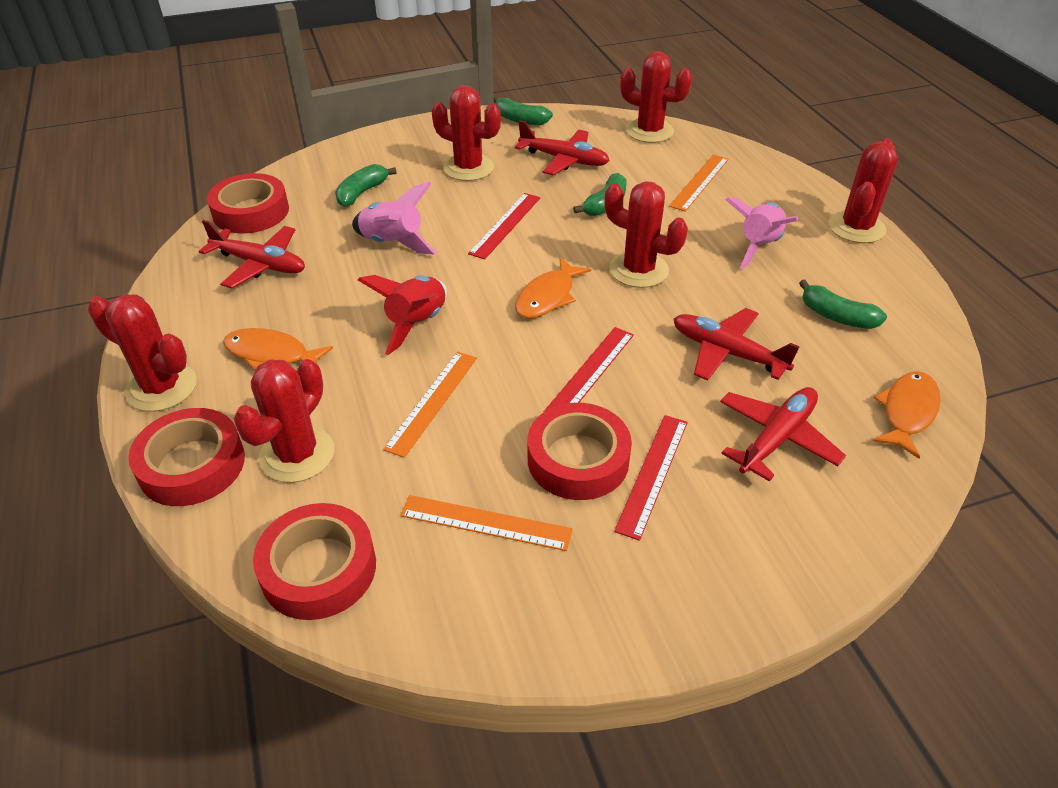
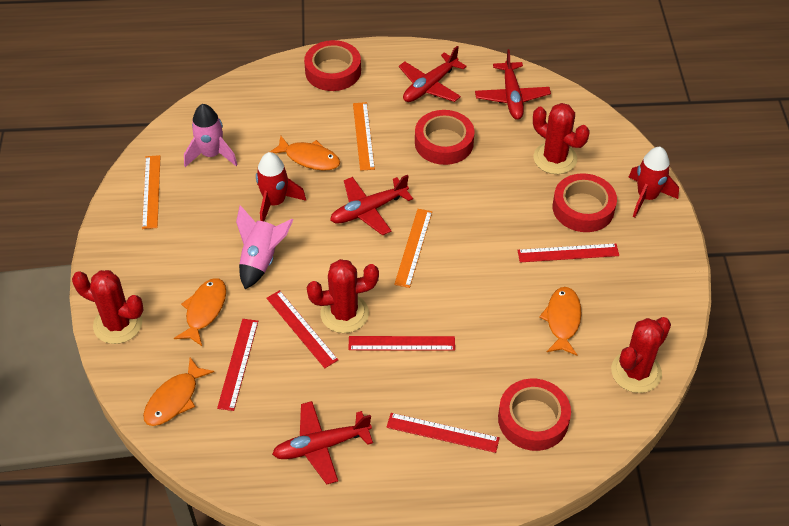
green banana: [335,164,397,207] [493,97,553,125] [573,173,627,216] [799,280,887,329] = 4 -> none = 0
orange fish: [223,328,333,370] [515,257,591,318] [872,371,940,459] = 3 -> [143,357,214,426] [174,278,226,346] [270,136,340,171] [539,287,582,356] = 4
red cactus: [88,294,197,412] [233,359,334,483] [431,85,501,181] [604,181,688,288] [620,52,692,143] [828,138,898,243] = 6 -> [72,270,144,344] [307,259,379,333] [533,103,589,174] [611,317,671,393] = 4
red rocket: [358,275,447,355] = 1 -> [256,152,306,221] [629,147,679,218] = 2
red ruler: [468,193,540,259] [543,327,634,412] [614,415,688,541] = 3 -> [217,319,258,411] [266,290,338,368] [348,336,455,351] [386,413,500,453] [518,243,619,262] = 5

